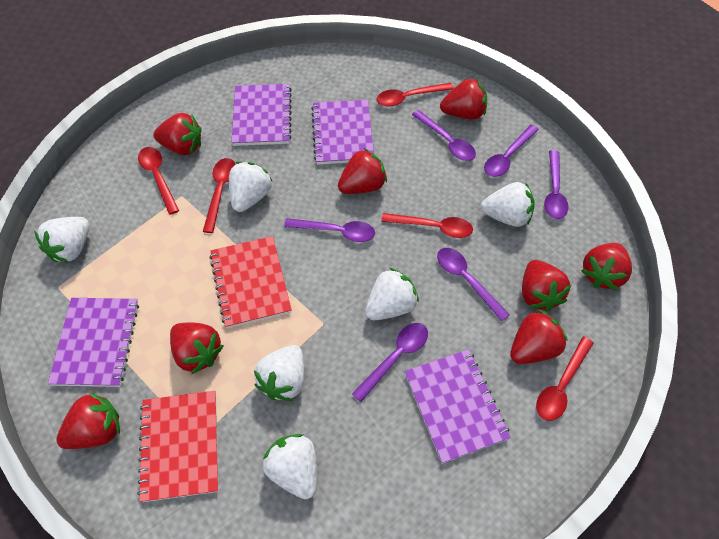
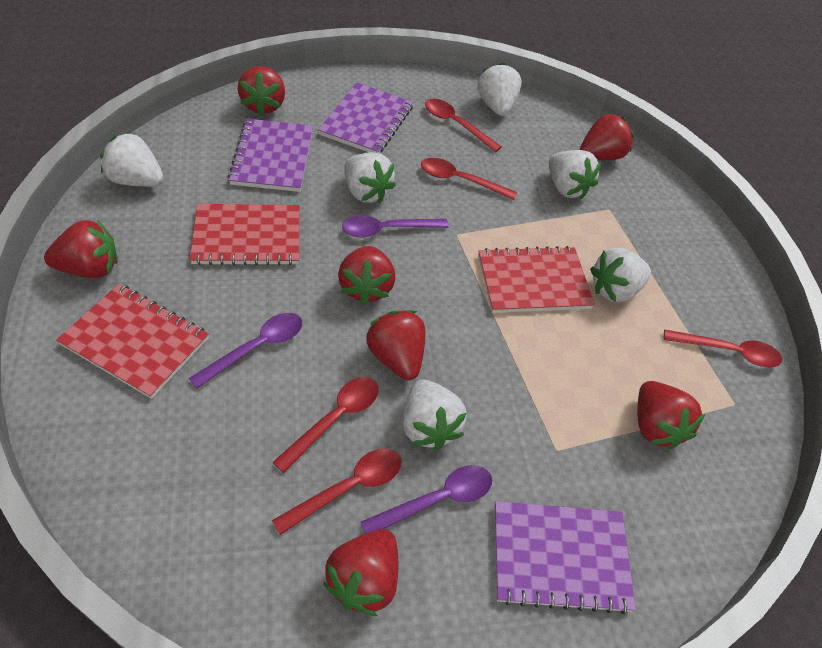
purple notebook: [48,298,139,387] [232,84,292,146] [311,100,374,165] [404,349,511,464] = 4 -> [228,119,313,192] [318,82,413,153] [494,501,636,614] = 3
purple spoon: [284,218,375,242] [352,323,428,402] [412,110,476,161] [437,248,510,321] [484,125,539,177] [544,150,569,219] = 6 -> [189,313,302,389] [342,216,449,237] [361,465,492,533] = 3
red notebook: [137,391,219,502] [210,236,292,328] = 2 -> [56,284,209,399] [190,204,300,266] [478,246,595,313] = 3
red strawberry: [56,393,120,449] [153,113,201,155] [170,322,224,374] [338,148,387,194] [440,79,487,119] [510,310,567,364] [522,260,571,312] [581,243,632,290] = 8 -> [44,220,118,278] [238,66,285,116] [323,529,398,616] [338,246,395,305] [366,310,426,380] [580,113,634,160] [637,381,705,449] = 7

